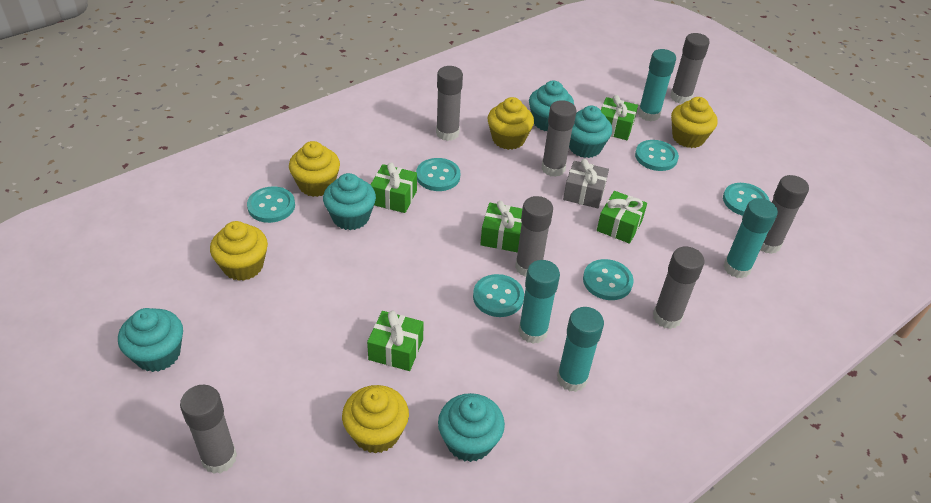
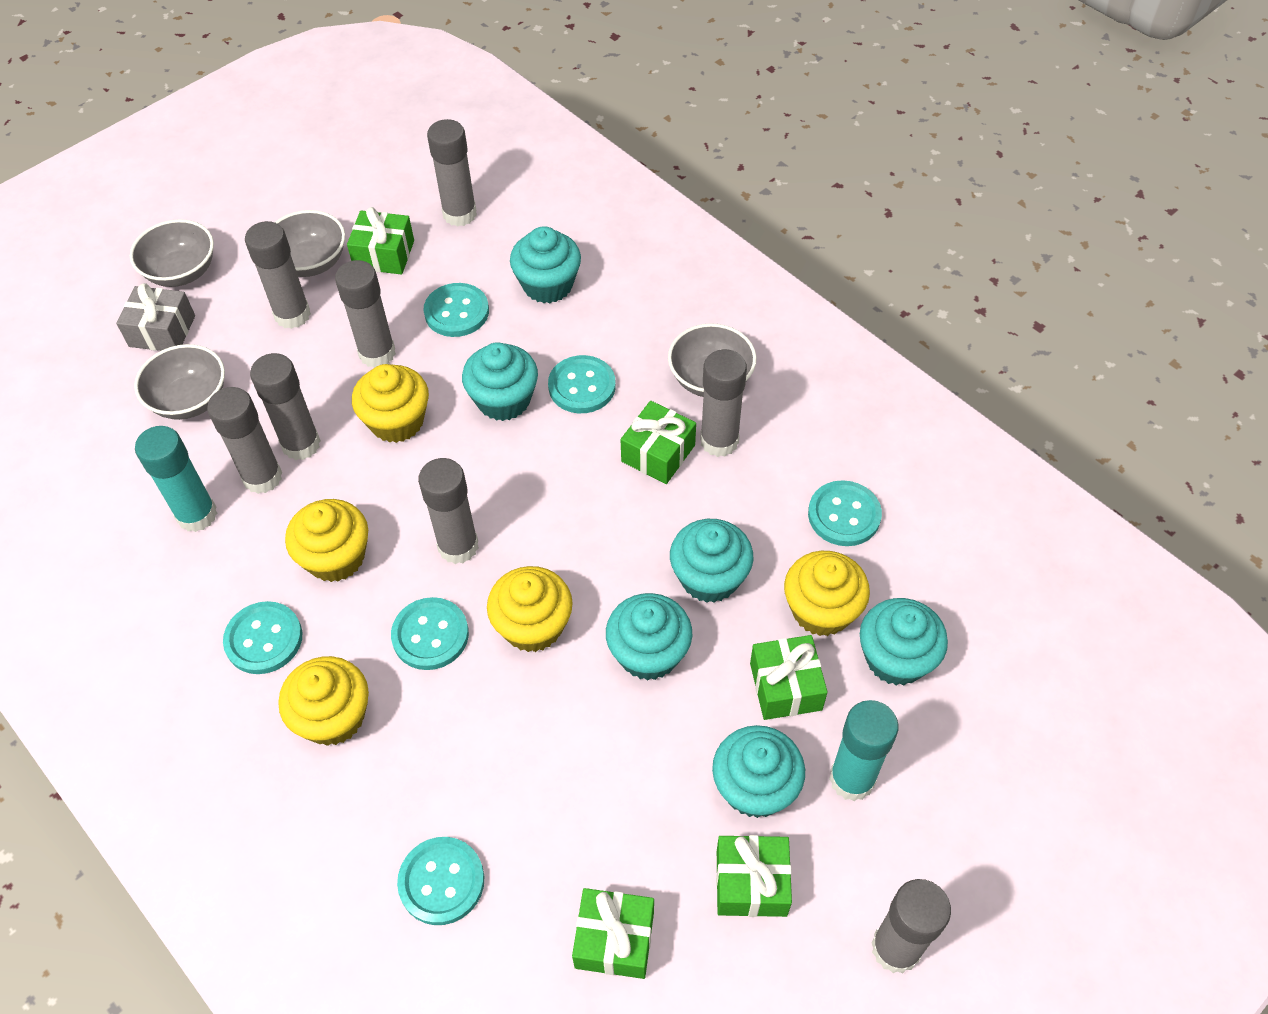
grey bowl: none = 0 -> [130,219,214,287] [134,344,225,420] [275,210,345,277] [668,323,757,397] = 4
grey glue stick: [180,385,237,474] [436,66,463,141] [515,196,553,277] [541,100,577,177] [653,247,704,329] [670,33,710,104] [760,175,809,254] = 7 -> [207,387,282,494] [245,221,311,329] [250,353,321,460] [335,260,396,368] [418,458,479,564] [427,119,477,227] [700,349,747,457] [871,879,951,974] = 8
turquoise cupcake: [118,308,183,372] [323,173,376,230] [438,393,505,462] [529,80,574,131] [569,106,612,158] = 5 -> [462,342,538,421] [510,226,581,303] [606,593,692,681] [670,519,753,603] [712,725,805,818] [860,598,948,685] = 6
turquoise glue stick: [518,260,560,344] [557,307,604,392] [638,49,676,121] [723,198,778,278] = 4 -> [135,426,217,532] [829,700,899,801] = 2

